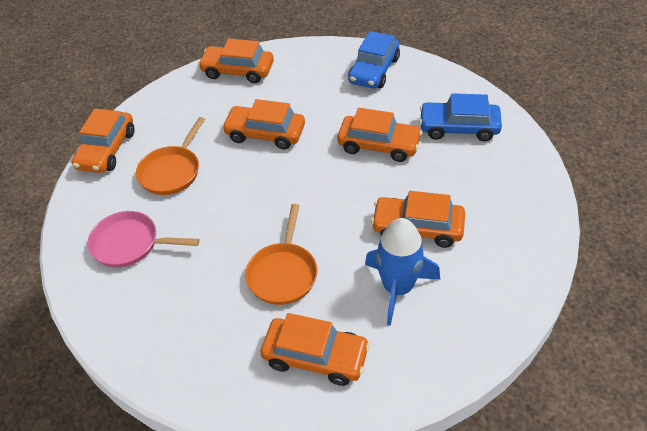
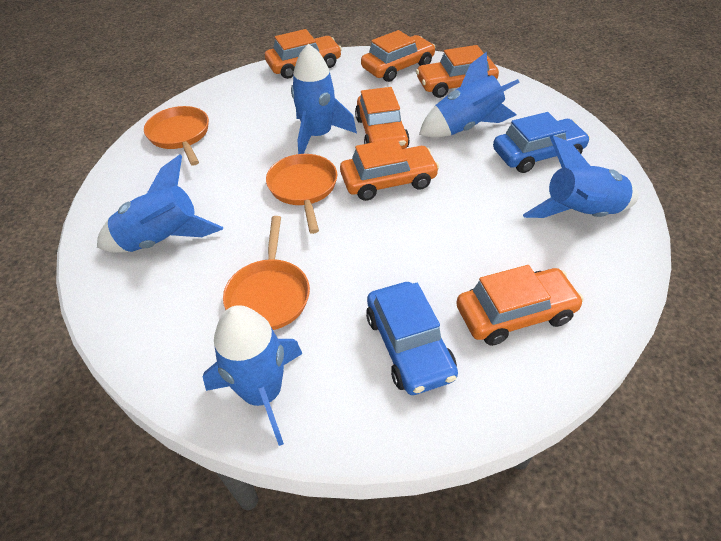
blue rocket: [365,218,440,326] = 1 -> [97,155,223,253] [203,305,303,446] [291,44,357,154] [419,52,519,138] [523,135,639,218] = 5
orange pan: [136,117,205,195] [245,204,317,305] = 2 -> [144,106,209,166] [223,216,310,330] [266,154,337,234] = 3
pink pan: [87,211,200,268] = 1 -> none = 0

